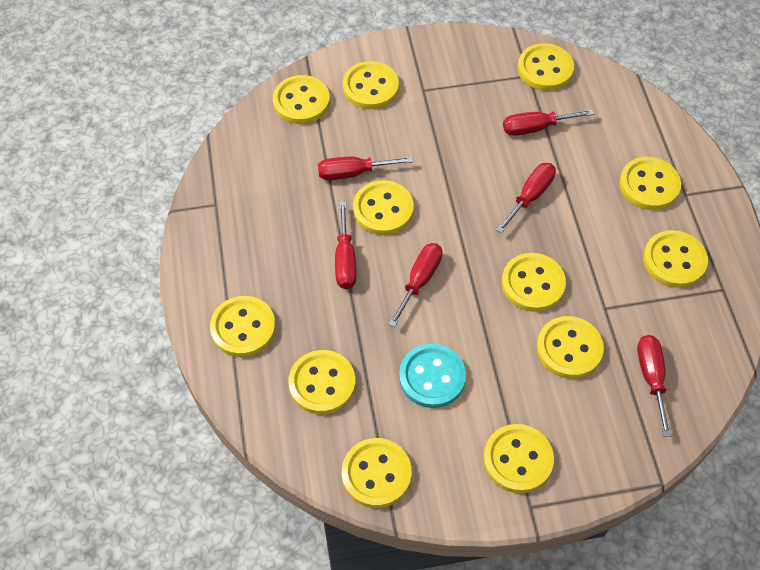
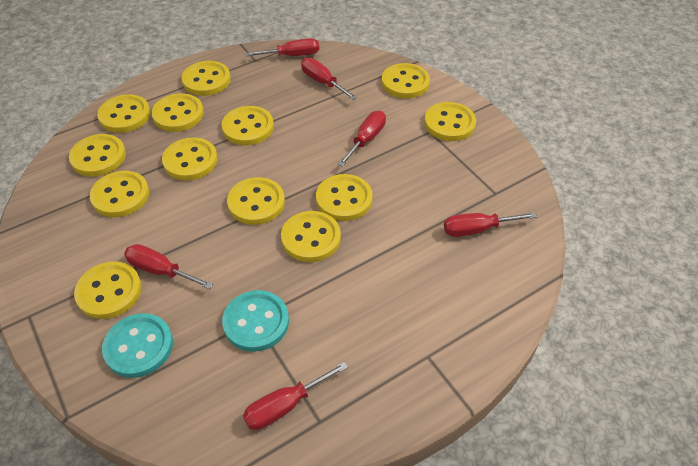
turquoise button: [399,344,466,408] = 1 -> [102,313,173,378] [222,290,289,352] = 2
yellow button: [210,296,276,357] [273,75,330,124] [288,350,355,414] [342,438,412,508] [343,61,399,109] [353,180,414,235] [483,424,554,493] [502,253,566,312] [517,43,574,91] [537,316,604,379] [619,157,681,210] [643,230,708,288] = 12 -> [69,134,126,177] [74,261,142,319] [90,171,149,217] [97,94,151,133] [152,93,204,132] [162,138,218,181] [182,61,231,96] [222,106,274,145] [227,177,285,225] [281,211,341,262] [316,174,373,221] [382,63,430,98] [424,102,476,141] = 13

